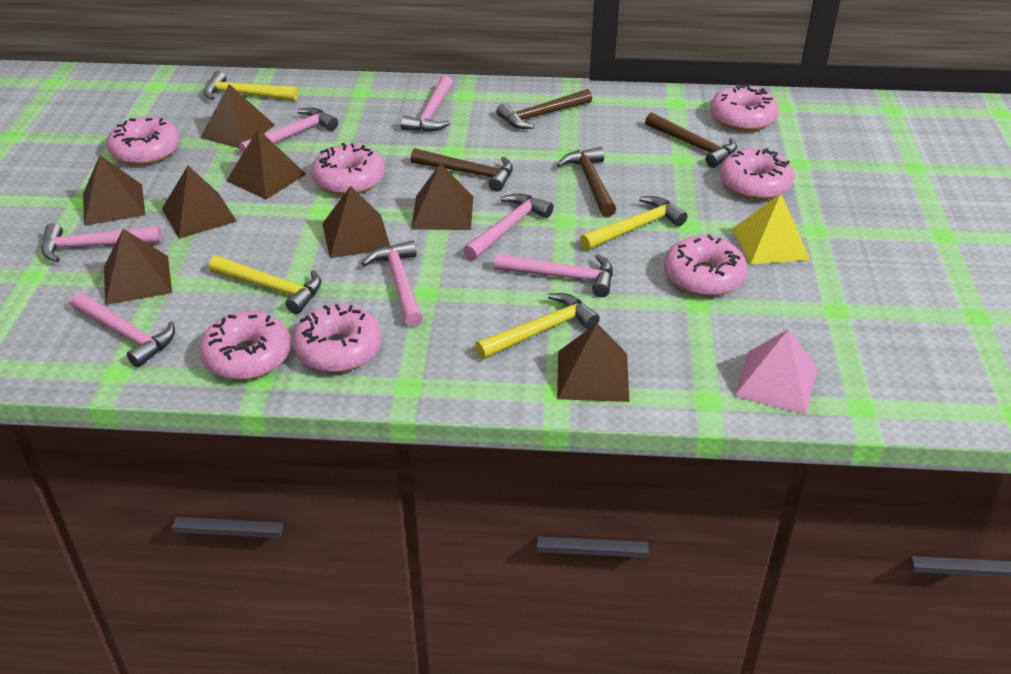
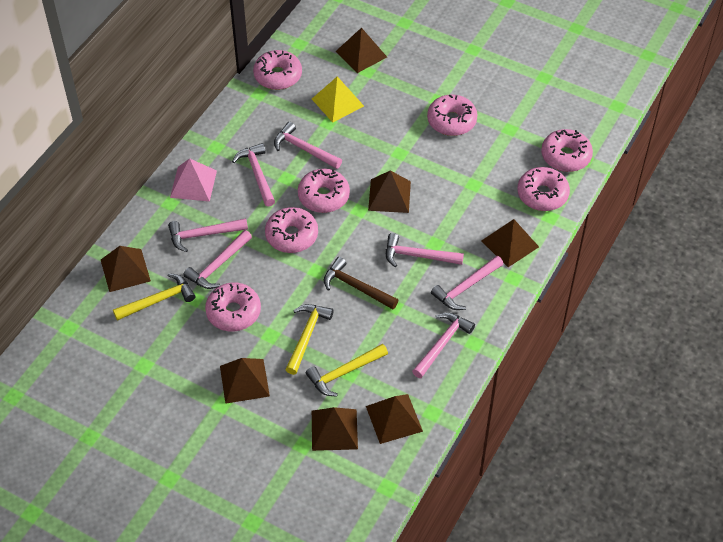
brown hammer: [410,148,513,192] [496,89,592,129] [557,147,616,217] [645,112,737,168] = 4 -> [324,257,399,309] = 1
brown pyramid: [83,155,145,226] [104,229,172,305] [162,166,237,238] [200,84,275,149] [226,129,306,199] [322,186,391,258] [411,163,473,230] [557,323,629,402] = 8 -> [101,246,151,292] [220,358,270,404] [312,407,358,451] [336,28,387,73] [366,394,423,444] [368,170,411,213] [481,219,539,267] = 7
yellow hammer: [204,71,298,101] [209,256,321,314] [475,293,600,359] [580,196,688,250] = 4 -> [113,273,196,321] [285,304,334,375] [306,344,388,397] = 3

